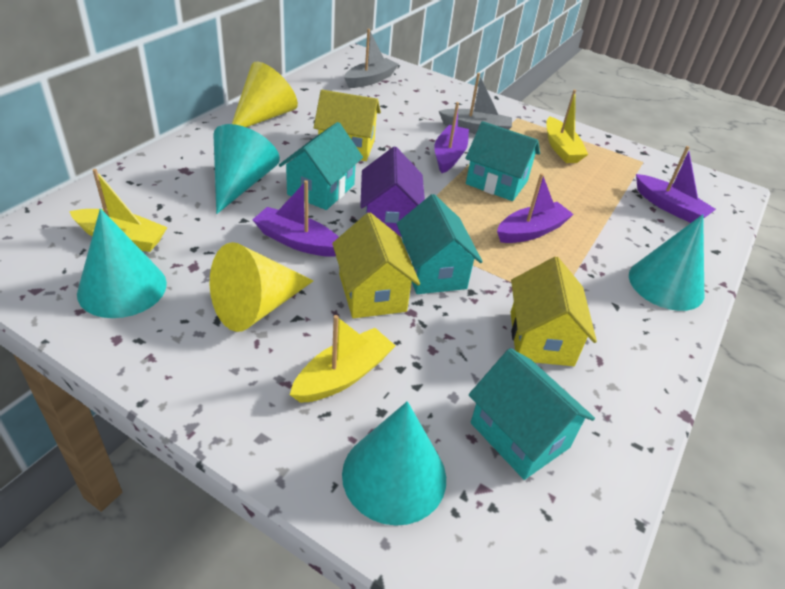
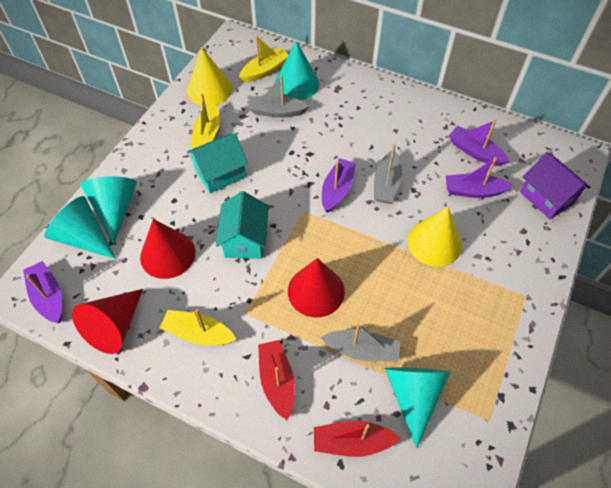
grey boat: [344,29,399,88] [439,73,512,133] = 2 -> [248,75,309,118] [320,323,401,362] [374,144,402,203] = 3
red boat: none = 0 -> [258,340,295,420] [314,421,401,457] = 2
red cone: none = 0 -> [72,289,143,354] [140,219,195,279] [288,258,345,317] = 3
turquoise house: [279,122,363,210] [397,194,483,294] [465,121,540,201] [469,348,595,480] = 4 -> [187,133,248,193] [216,191,269,259] = 2
yellow house: [314,90,381,161] [332,213,420,318] [510,257,597,366] = 3 -> none = 0

